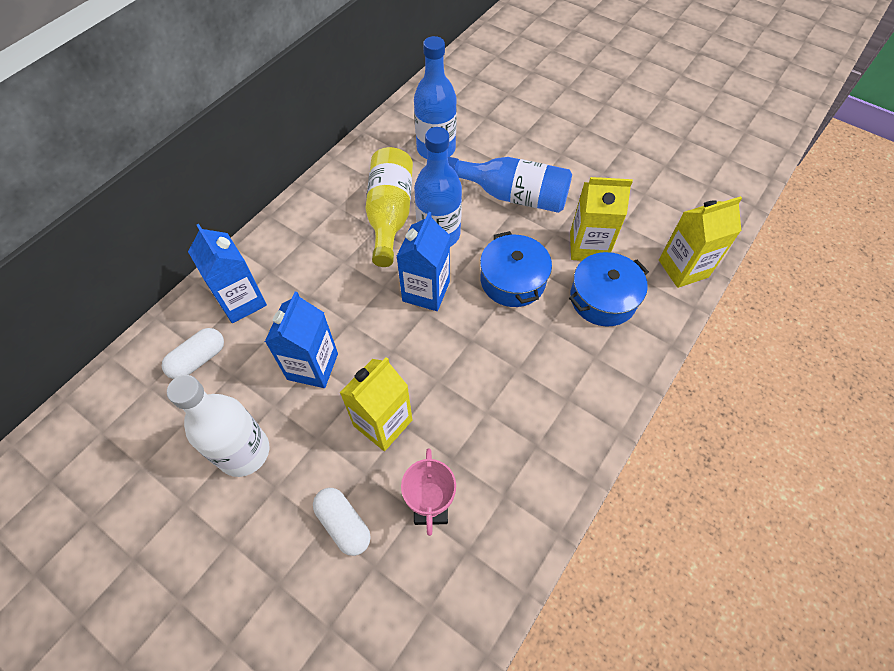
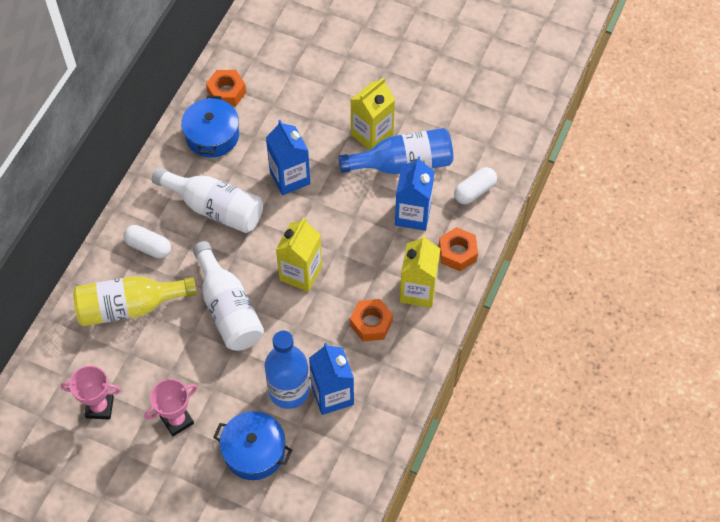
blue bottle: [414,36,457,159] [414,127,462,247] [448,157,572,213] = 3 -> [264,331,310,409] [338,128,453,175] = 2
orange nut: none = 0 -> [206,70,246,106] [350,299,393,342] [439,227,478,271] = 3
pink trophy: [401,448,456,536] = 1 -> [61,366,121,420] [144,379,197,436] = 2
white bottle: [167,375,269,477] = 1 -> [152,167,263,233] [193,241,264,351] = 2

